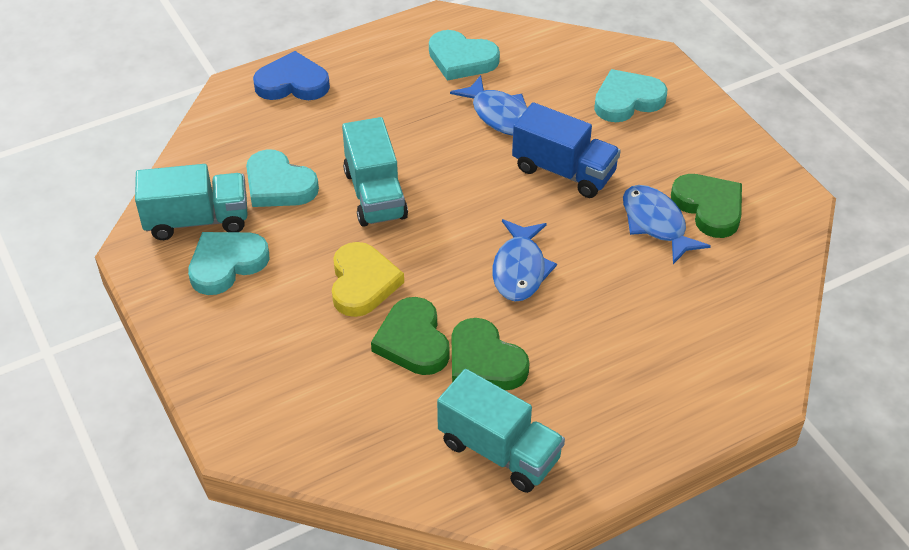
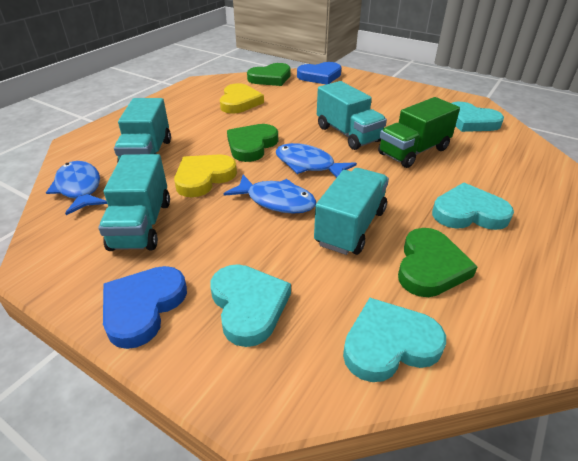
blue heart: [253,51,330,100] = 1 -> [103,266,187,349] [297,62,341,84] = 2
blue truck: [512,102,621,198] = 1 -> none = 0
green truck: none = 0 -> [378,97,460,168] = 1
turquoise truck: [135,164,248,240] [342,117,408,227] [437,369,565,493] = 3 -> [98,154,170,251] [114,98,171,163] [314,168,389,255] [317,81,387,150] = 4
yellow heart: [332,242,404,317] = 1 -> [174,154,237,197] [220,83,264,114] = 2

